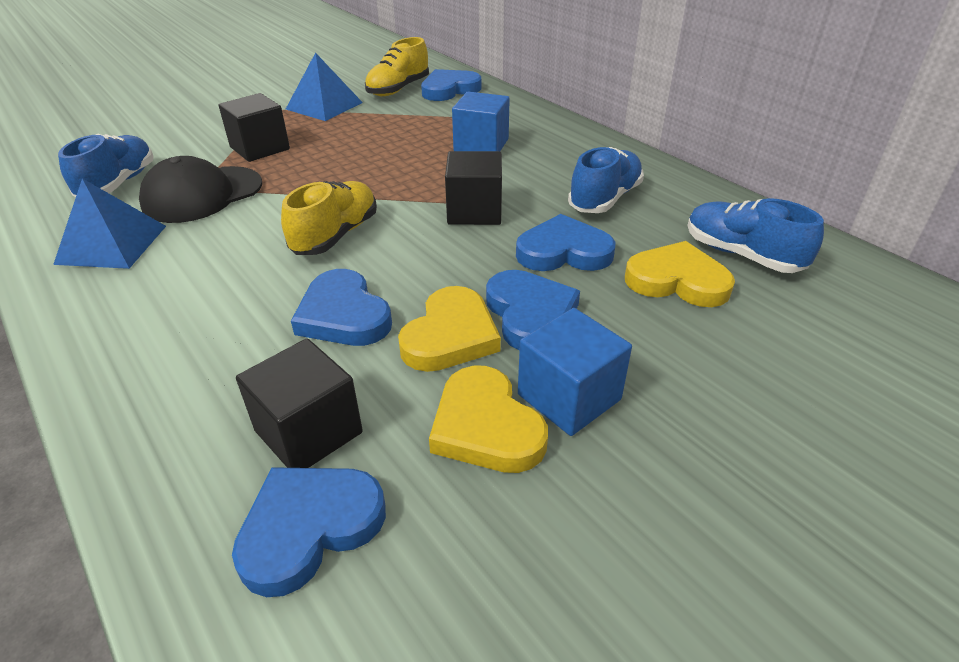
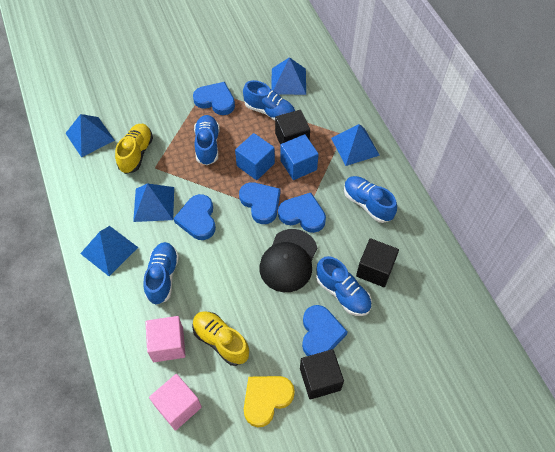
blue pyramid: [53,178,166,269] [286,52,363,121] = 2 -> [66,114,115,157] [80,226,138,276] [133,183,174,222] [271,57,306,95] [331,124,380,166] = 5
blue shoe: [58,134,154,197] [568,147,644,213] [687,198,824,273] = 3 -> [143,242,179,305] [194,115,219,165] [243,80,295,121] [316,256,372,316] [344,176,397,223] = 5
pink cube: none = 0 -> [145,316,186,362] [149,374,202,431] = 2
yellow heart: [398,286,501,372] [429,366,548,473] [625,241,735,307] = 3 -> [244,376,295,427] = 1

